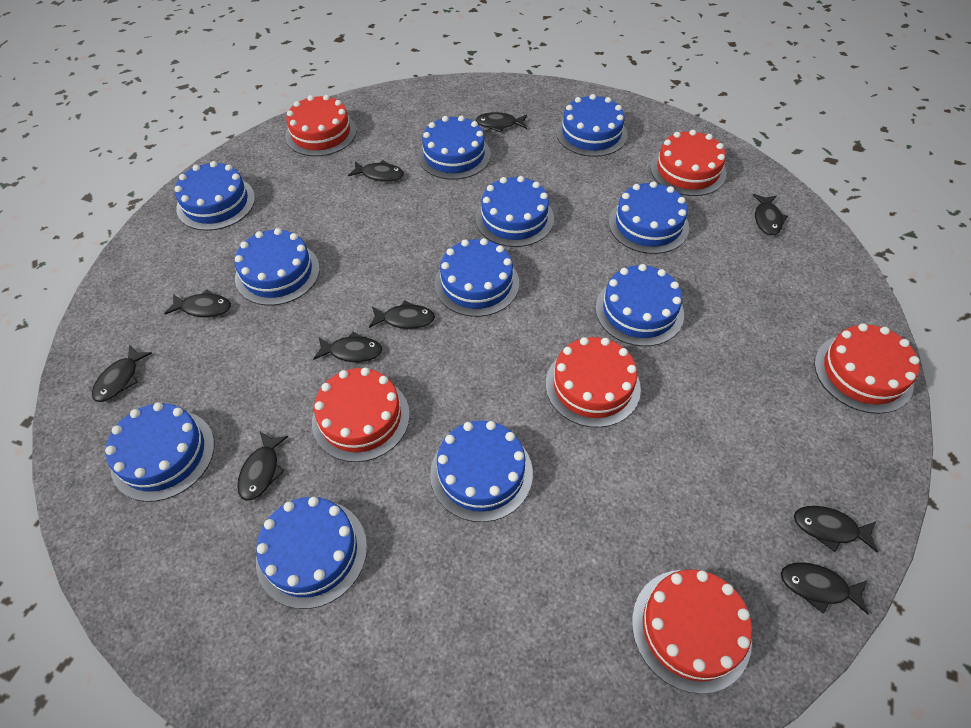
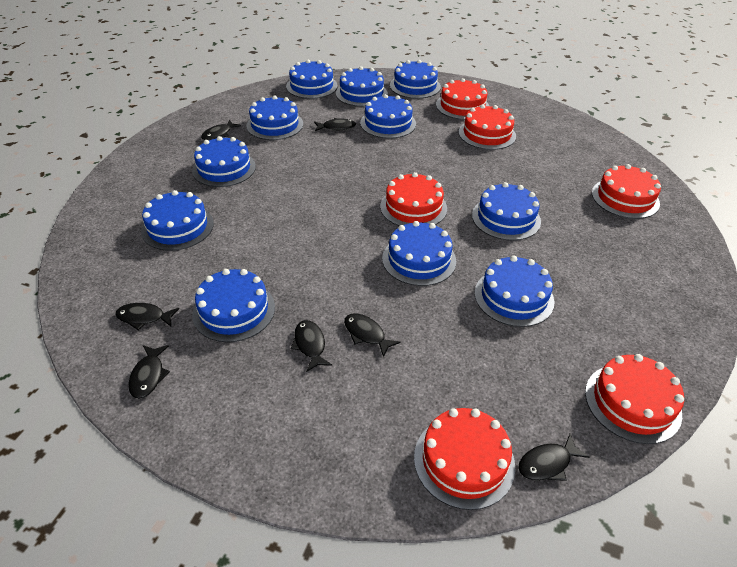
black fish: [92,345,152,402] [164,289,231,318] [237,432,288,501] [313,332,382,362] [348,160,404,182] [369,300,435,329] [476,112,527,132] [753,194,788,235] [781,562,869,614] [794,506,878,553] = 10 -> [115,303,179,330] [129,345,170,399] [201,120,241,141] [291,320,332,372] [314,118,356,131] [344,313,401,357] [518,434,589,481] = 7

